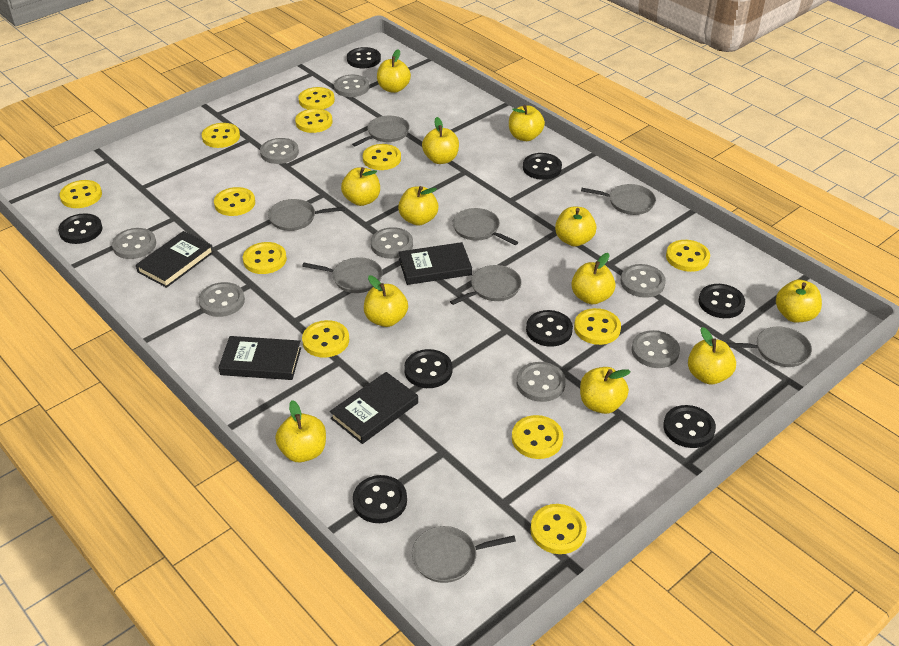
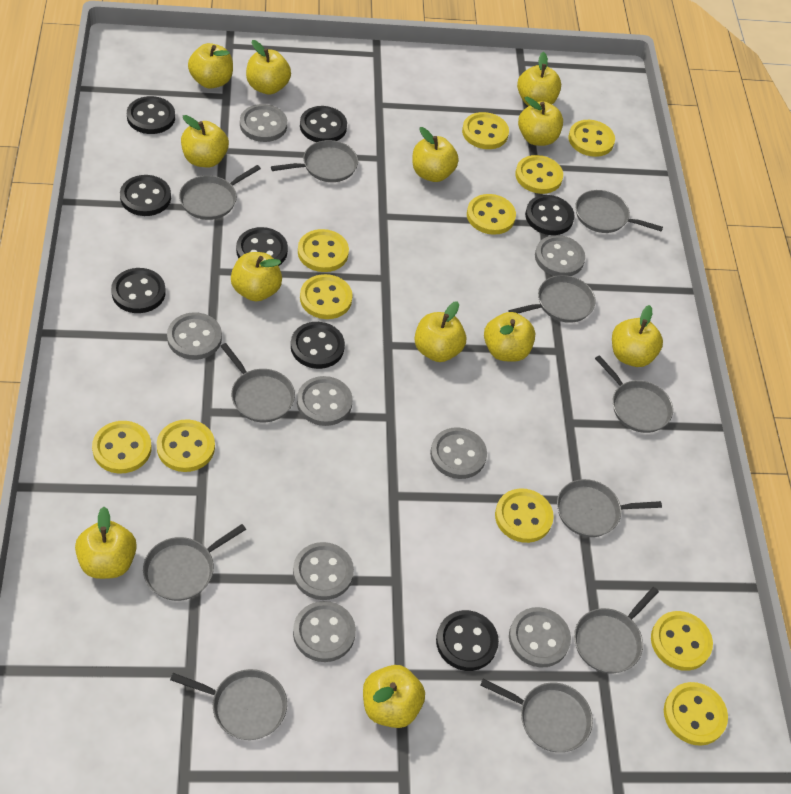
black book: [136,231,214,288] [219,336,301,380] [330,372,418,444] [399,242,472,285] = 4 -> none = 0
grey pan: [268,199,344,231] [302,257,383,293] [352,116,410,146] [412,526,516,583] [450,265,522,305] [452,208,518,245] [581,184,656,215] [726,327,812,367] = 8 -> [143,524,246,601] [170,669,287,740] [179,165,261,220] [220,343,295,422] [271,140,358,182] [480,679,593,752] [508,275,596,323] [557,479,662,537] [574,587,659,673] [575,190,663,233] [595,355,673,433] = 11
yellow button: [59,180,102,208] [202,123,240,148] [214,187,255,216] [243,242,287,274] [295,108,332,133] [298,87,335,109] [302,320,349,357] [363,144,401,170] [512,415,563,459] [531,504,587,554] [574,308,621,345] [666,240,710,272] = 12 -> [92,421,151,474] [157,419,215,472] [298,229,349,272] [300,274,353,319] [462,112,509,149] [467,194,516,235] [495,488,554,543] [515,155,563,194] [568,120,615,157] [651,611,713,671] [664,682,728,746] = 11

